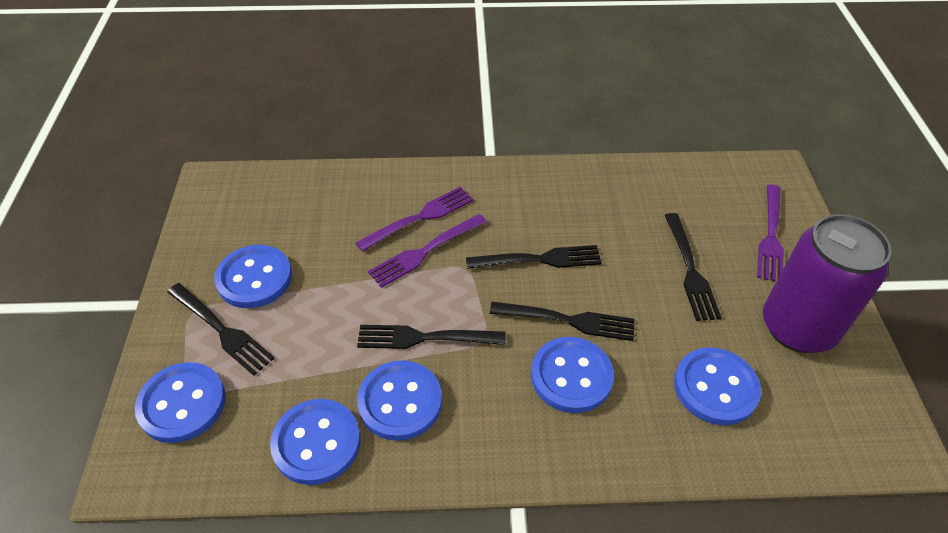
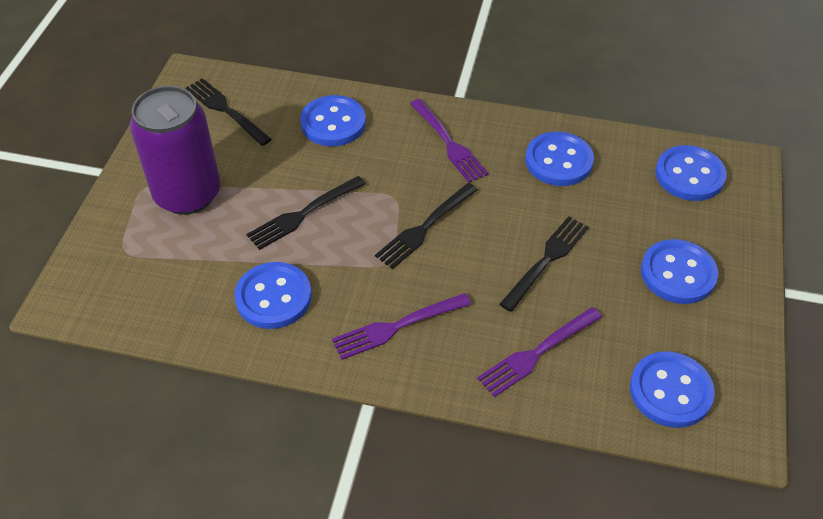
black fork: [167,283,275,376] [357,325,506,349] [466,245,602,269] [490,301,634,341] [665,213,722,321] = 5 -> [185,78,272,146] [246,176,366,250] [375,183,477,269] [499,216,589,312] = 4

